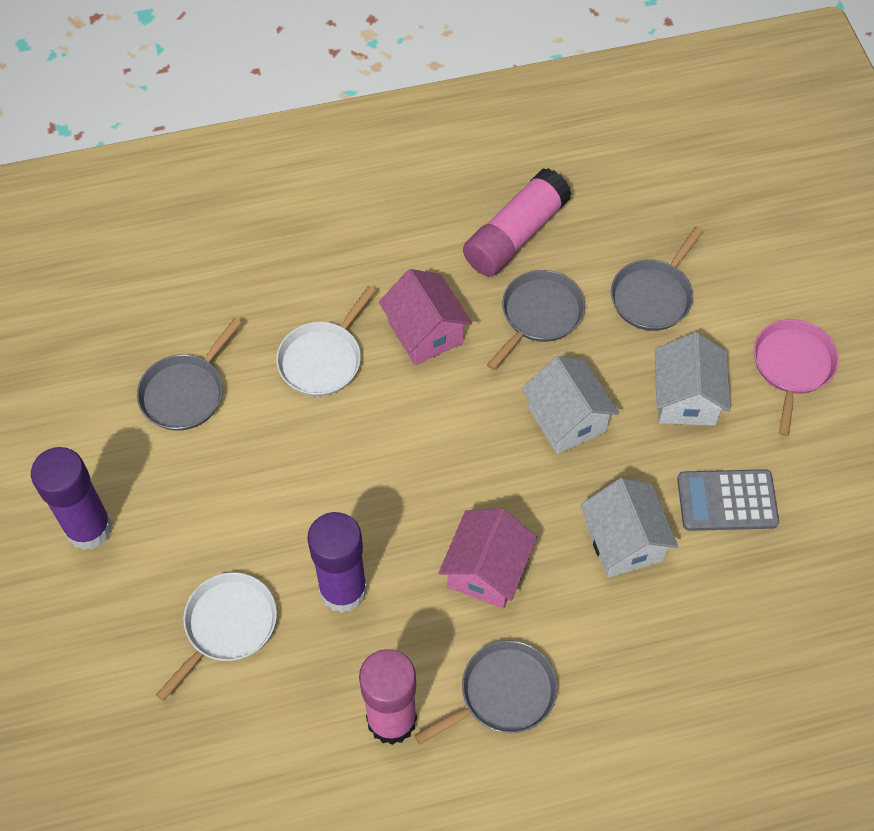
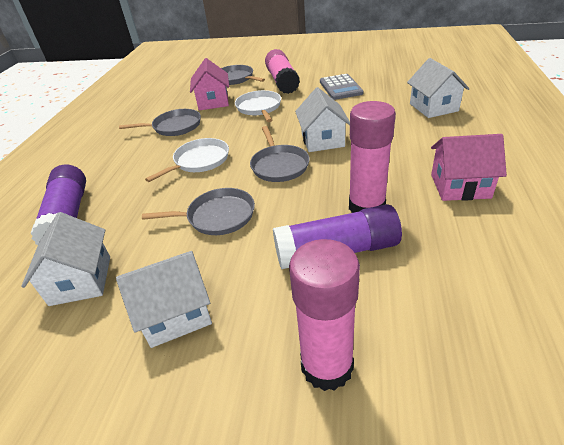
pink glue stick: [359,649,417,745] [463,168,572,276] = 2 -> [265,49,300,94] [289,239,360,391] [349,101,396,213] = 3
pink pan: [754,319,839,436] = 1 -> none = 0
white house: [522,356,619,454] [581,478,679,578] [655,332,731,426] = 3 -> [21,212,110,306] [116,251,212,348] [295,87,350,152] [407,58,470,118] = 4

